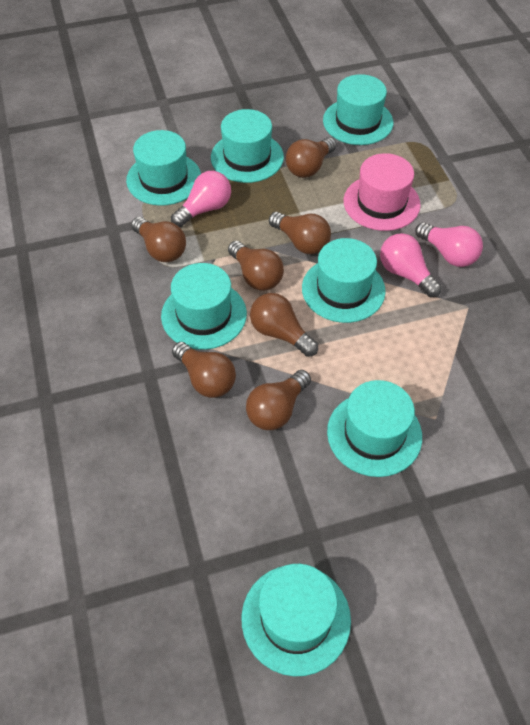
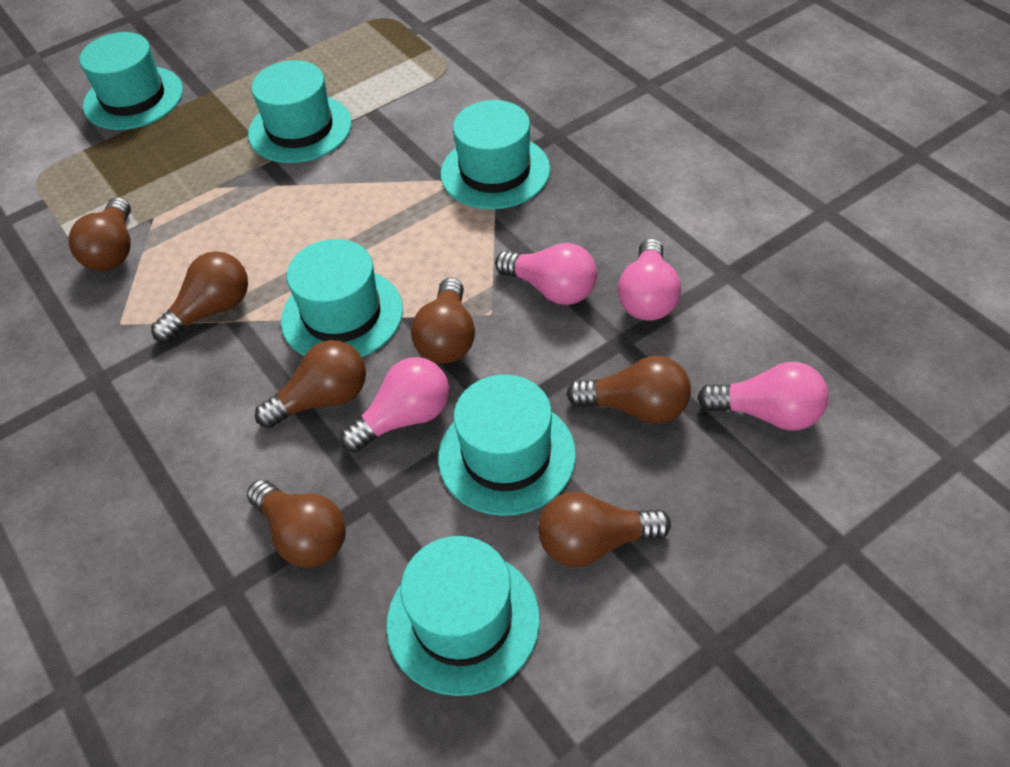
pink hat: [344,153,421,231] = 1 -> none = 0
pink light bulb: [171,171,231,227] [380,233,442,297] [415,222,483,267] = 3 -> [340,357,449,453] [495,243,597,305] [618,238,681,321] [697,362,829,431] = 4
turquoise hat: [126,130,201,206] [161,263,247,350] [211,109,284,183] [242,564,351,676] [302,238,386,323] [323,74,393,145] [327,380,422,477] = 7 -> [79,32,183,130] [248,60,352,163] [281,239,403,357] [386,536,540,696] [438,375,576,516] [441,100,550,209] = 6

